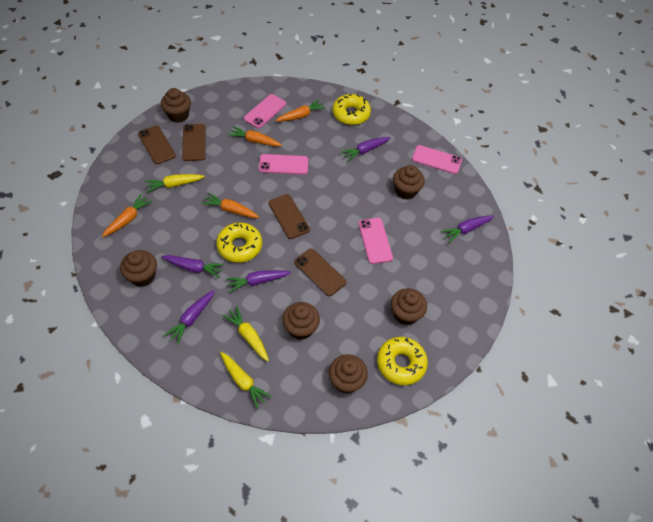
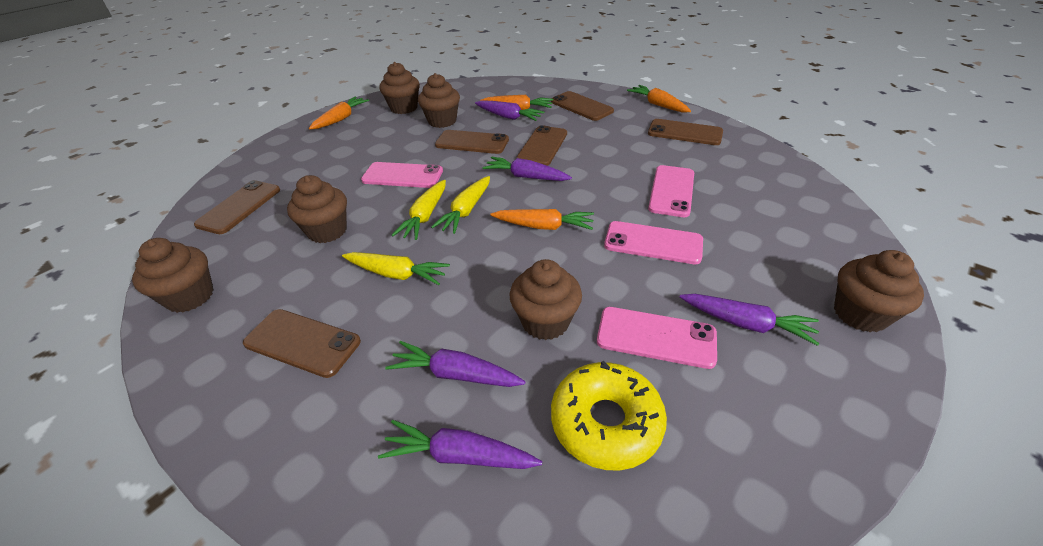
brown phone: [138,126,176,164] [182,124,206,161] [268,194,310,239] [294,249,346,296] = 4 -> [194,180,280,234] [243,309,361,378] [435,130,509,154] [516,125,567,166] [551,91,614,121] [648,119,723,145] = 6
yellow donut: [216,222,262,263] [332,94,371,125] [377,337,428,385] = 3 -> [551,361,667,471] = 1

